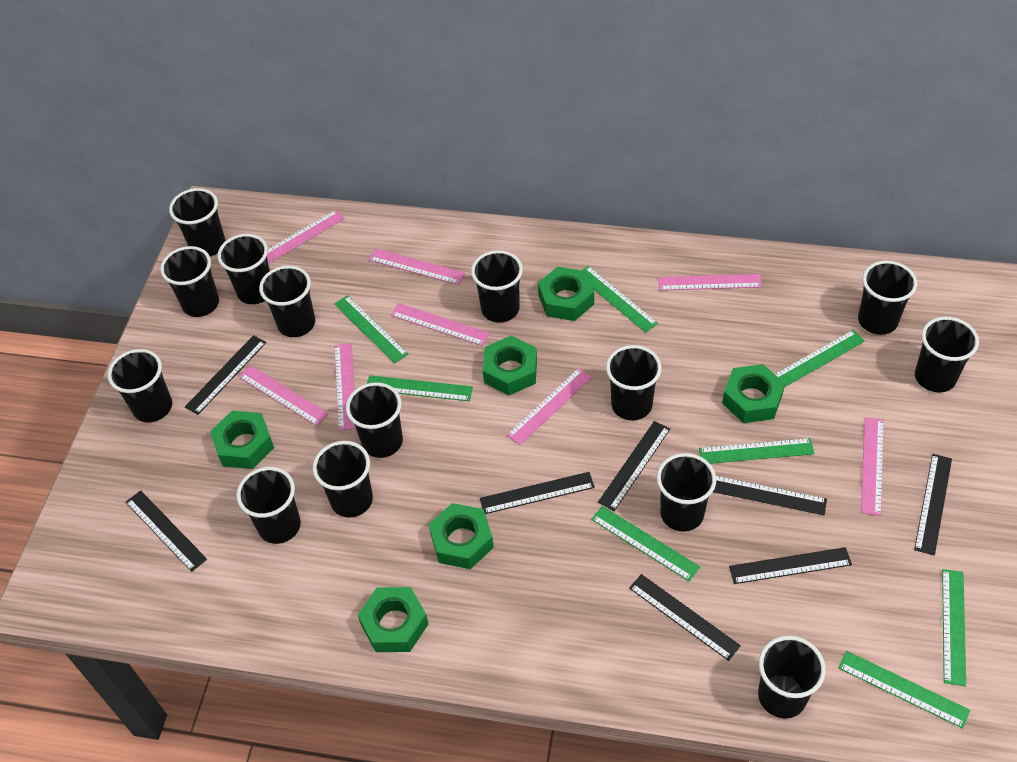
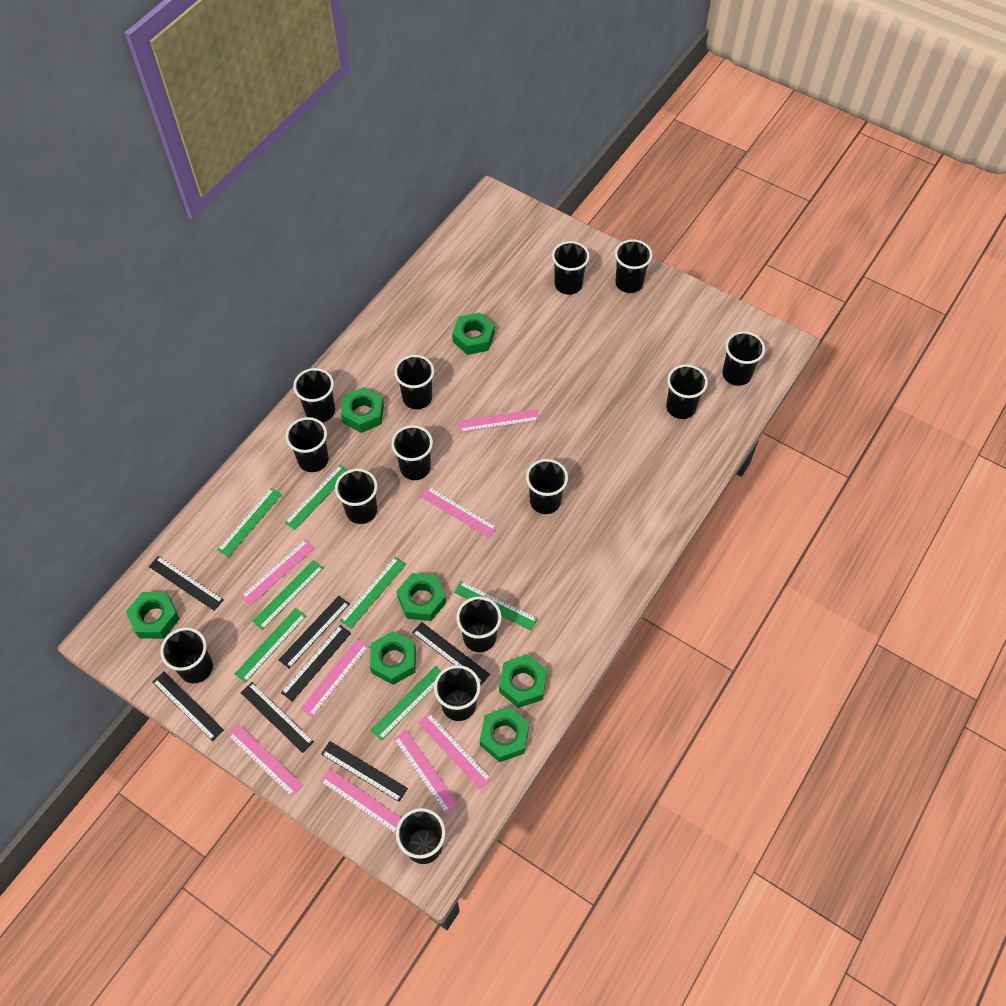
black ruler: [126,490,207,572] [185,335,266,415] [480,472,595,514] [598,421,670,511] [629,574,741,661] [713,476,827,515] [729,547,852,584] [914,454,952,556] = 8 -> [149,556,224,611] [153,672,224,741] [241,682,314,753] [279,596,350,669] [281,625,351,701] [321,741,408,802] [412,622,490,686] = 7
green nut: [210,411,274,469] [358,587,428,652] [429,503,494,569] [483,336,537,395] [538,267,594,321] [722,364,785,423] = 6 -> [126,592,180,639] [341,387,384,433] [370,631,416,685] [397,573,446,621] [452,312,495,355] [480,707,529,762] [499,654,547,708] = 7
green ruler: [334,295,408,363] [367,375,473,401] [582,266,658,333] [591,506,700,581] [699,438,815,464] [775,330,865,387] [838,651,970,729] [942,569,966,687] = 8 -> [218,488,282,557] [235,608,306,683] [252,560,324,630] [284,465,348,530] [340,557,406,629] [371,666,441,740] [454,581,538,631] = 7

